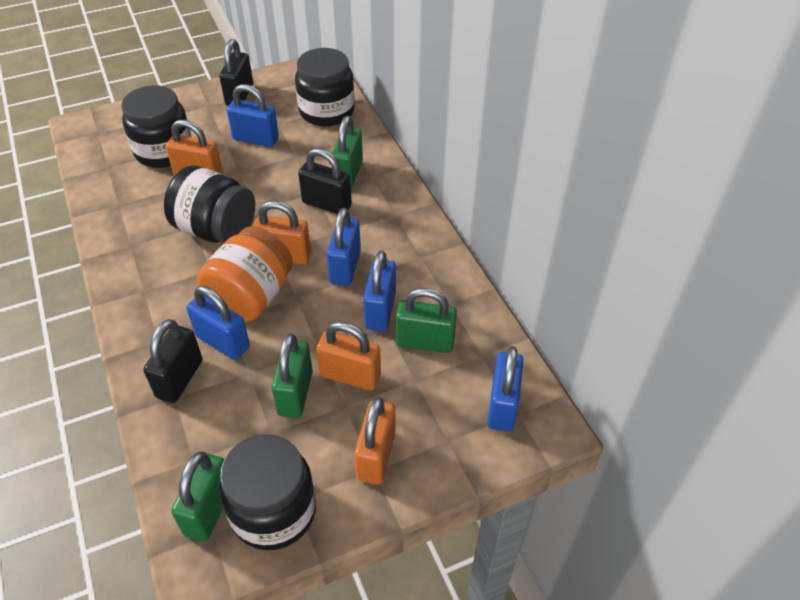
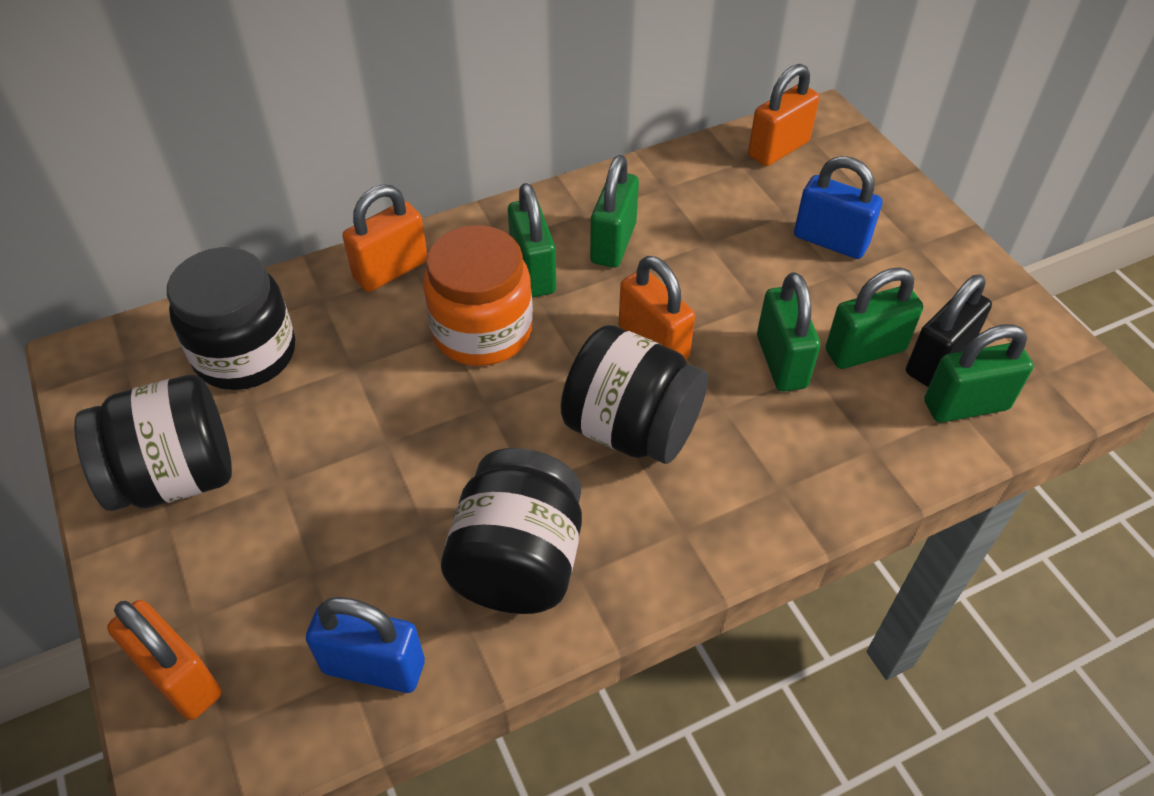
black padlock: [143,319,202,403] [219,39,253,106] [298,148,352,214] = 3 -> [906,275,992,387] = 1
blue padlock: [186,286,250,360] [227,84,279,147] [327,207,361,286] [363,251,396,331] [487,346,524,432] = 5 -> [306,597,425,693] [794,156,882,259] = 2
green padlock: [171,451,224,542] [271,333,313,418] [332,116,363,188] [396,288,457,353] = 4 -> [508,183,556,297] [590,155,639,268] [757,272,820,392] [826,267,923,369] [924,324,1034,423] = 5

